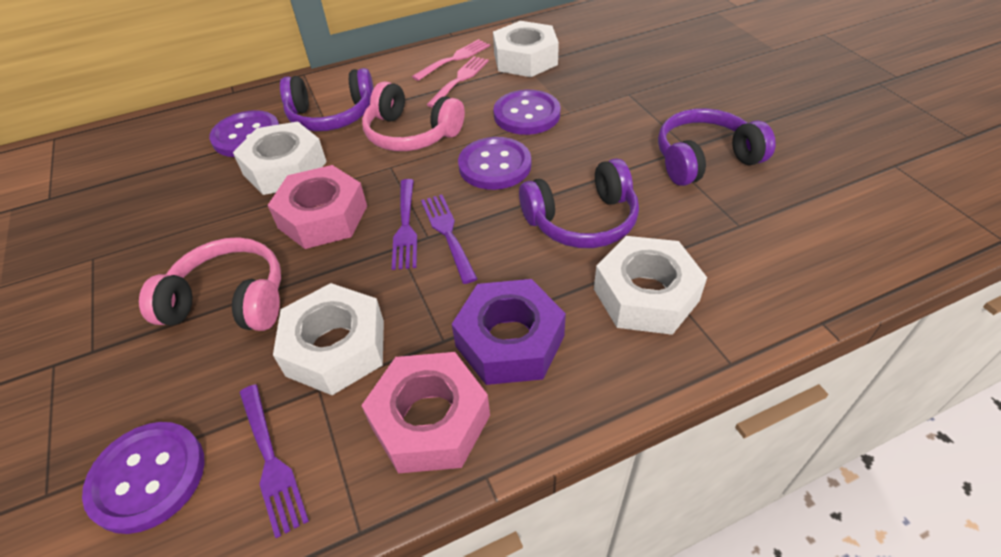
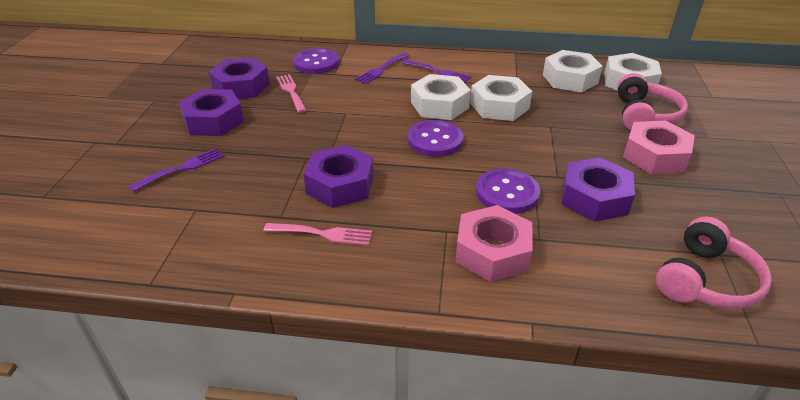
purple button: [82,422,205,534] [209,110,279,157] [458,137,531,190] [493,90,561,135] = 4 -> [293,48,339,74] [407,120,464,157] [476,168,540,214] = 3
purple headphones: [280,68,374,131] [519,158,639,248] [658,108,776,186] = 3 -> none = 0
purple nut: [452,279,566,385] = 1 -> [179,89,244,136] [209,57,270,99] [303,145,374,208] [561,157,635,222] = 4

